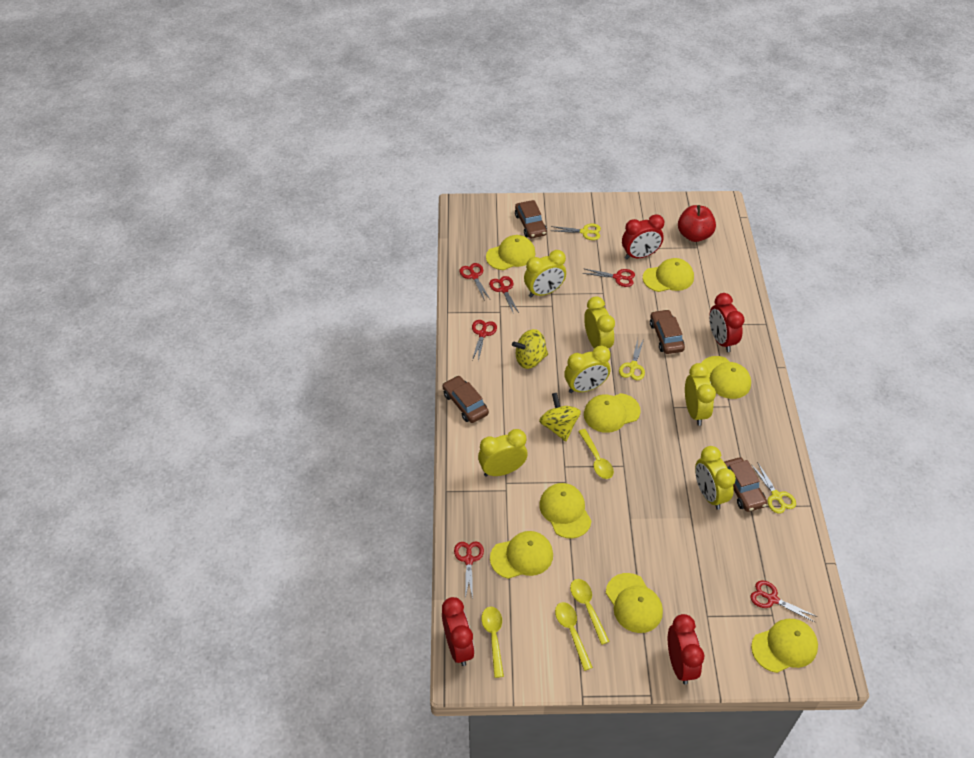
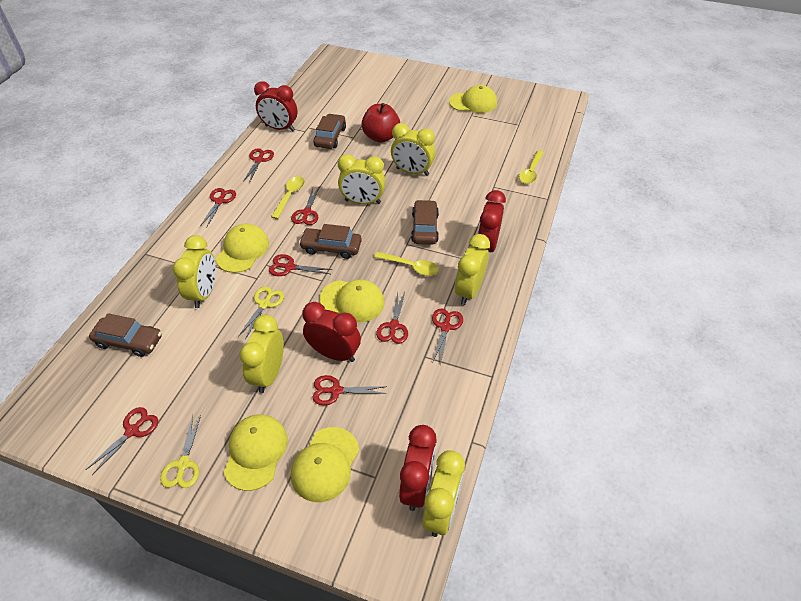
red scissors: [454,542,484,599] [459,263,490,301] [472,320,497,361] [489,276,520,314] [582,268,635,287] [750,580,818,622] = 6 -> [86,407,158,475] [200,188,236,228] [243,148,274,183] [269,254,333,276] [291,187,319,225] [312,375,387,405] [376,292,408,344] [432,309,463,365] = 8
yellow cap: [486,235,535,270] [490,531,553,579] [539,483,591,538] [584,393,641,433] [606,573,663,633] [643,258,694,292] [701,356,751,399] [751,619,818,673] = 8 -> [216,224,269,273] [224,414,288,491] [291,427,359,502] [320,280,384,323] [449,85,497,113] = 5
yellow scissors: [551,224,601,240] [619,339,645,380] [752,462,796,514] = 3 -> [160,415,201,488] [238,287,284,339] = 2
yellow spinning top: [512,329,548,369] [539,393,581,441] = 2 -> none = 0
yellow spoon: [482,607,504,678] [555,602,593,671] [570,579,610,645] [578,429,614,479] = 4 -> [271,176,305,219] [374,252,439,276] [519,151,544,184] = 3

